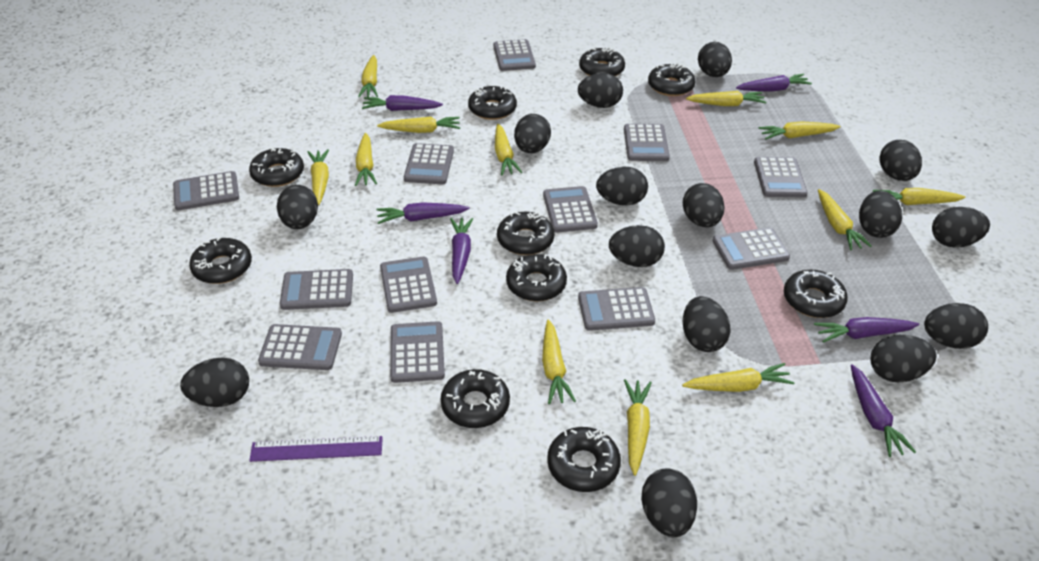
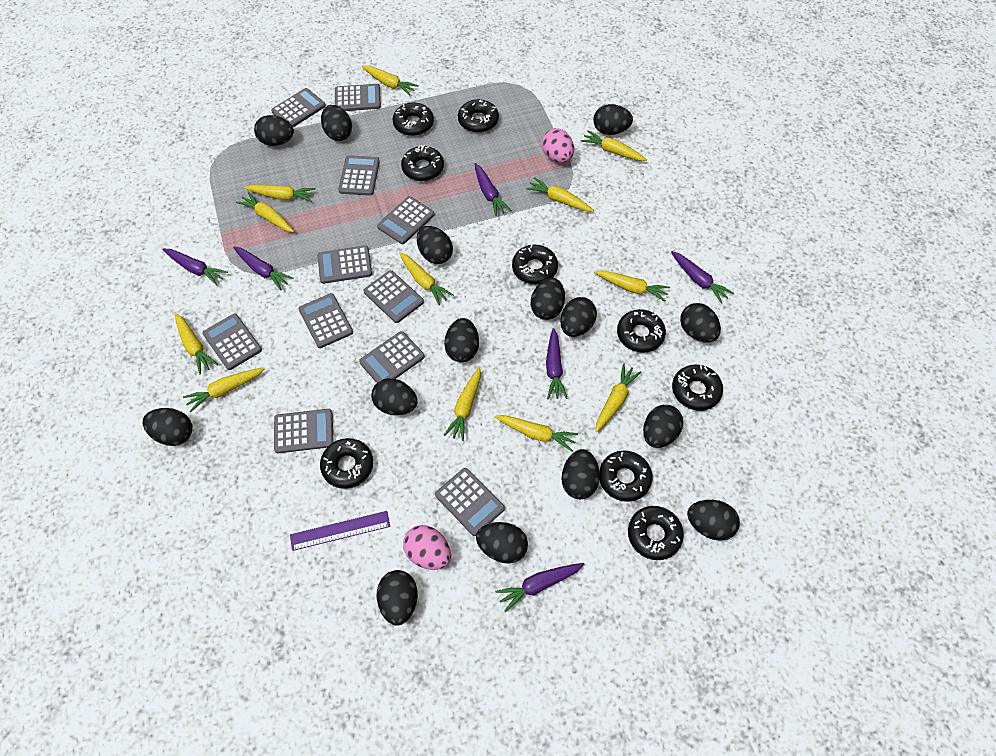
black donut: [189,237,252,284] [249,148,304,187] [441,369,510,428] [468,86,517,120] [497,212,554,255] [506,254,567,301] [547,427,621,492] [579,47,625,77] [648,63,695,96] [784,270,848,318] = 10 -> [320,438,373,489] [392,102,434,136] [401,145,444,181] [458,99,499,133] [512,245,558,284] [599,451,653,502] [617,309,666,353] [628,506,684,560] [672,364,723,411] = 9
grey calculator: [173,171,239,210] [258,324,342,370] [280,269,353,310] [380,257,437,313] [390,321,445,383] [404,143,454,184] [493,39,536,71] [543,186,598,233] [578,287,655,331] [624,124,670,161] [713,227,790,270] [754,157,808,197] = 12 -> [202,314,262,370] [271,88,326,127] [274,409,334,453] [299,293,353,348] [317,245,372,284] [335,84,381,111] [338,155,380,196] [359,331,425,383] [363,270,424,323] [377,196,435,244] [435,468,505,536] = 11
pink egg: none = 0 -> [403,525,451,570] [542,128,574,163] = 2

